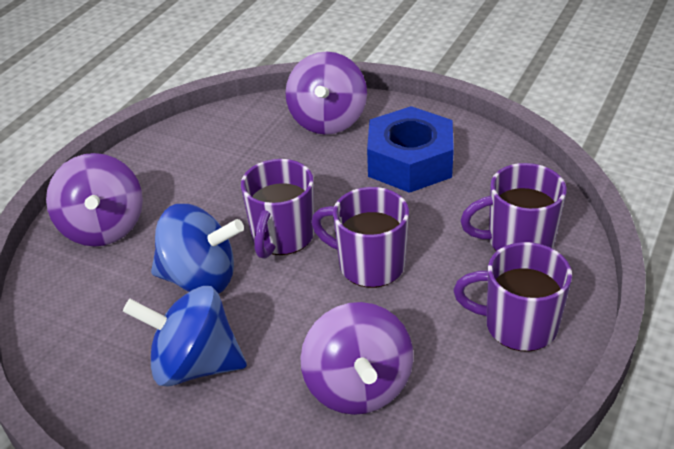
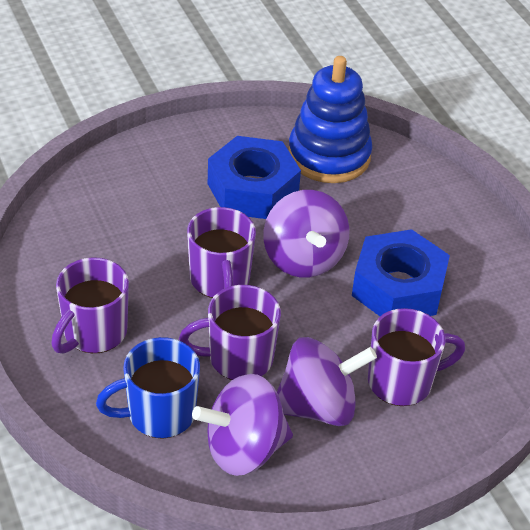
blue mug: none = 0 -> [96,337,200,439] = 1
blue nut: [367,106,454,193] = 1 -> [208,136,301,219] [352,229,450,316] = 2
blue spinning top: [123,286,247,387] [151,204,244,294] = 2 -> none = 0
blue stacking toy: none = 0 -> [288,56,372,183] = 1

